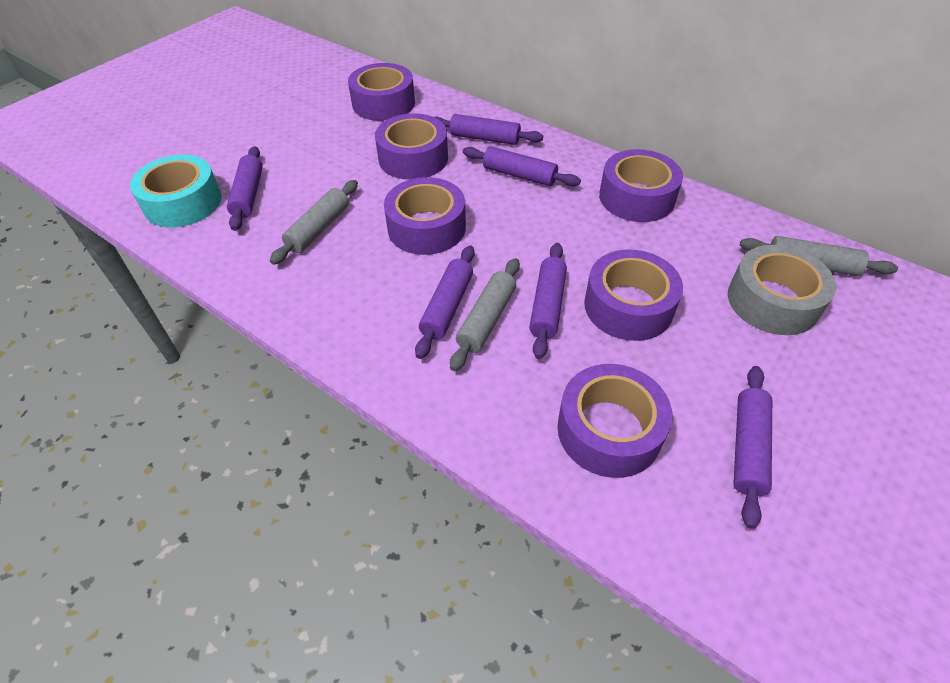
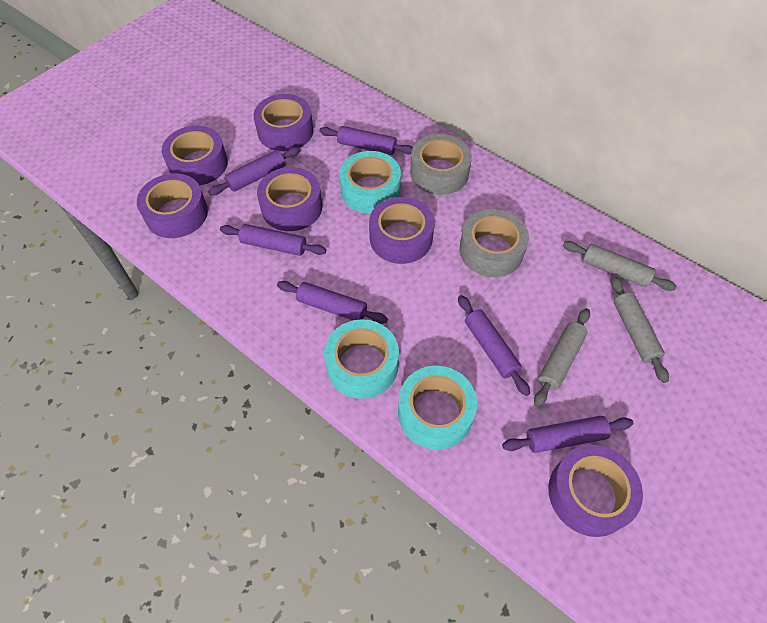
grey tape: [728,245,836,335] = 1 -> [410,134,472,195] [459,209,529,277] = 2
turquoise tape: [130,155,222,228] = 1 -> [324,319,399,399] [339,151,401,213] [398,366,477,450] = 3

